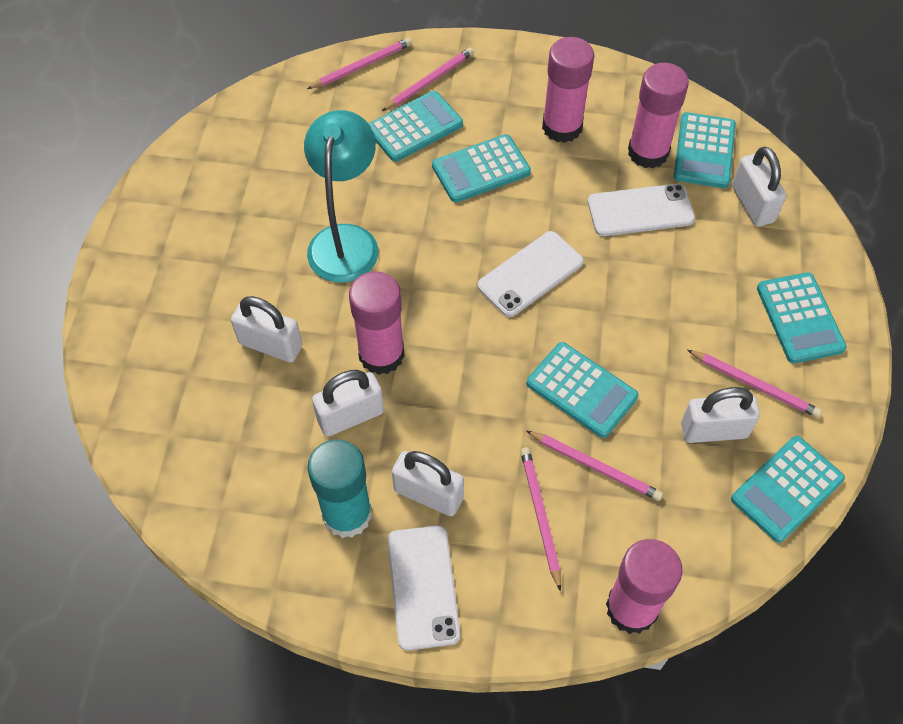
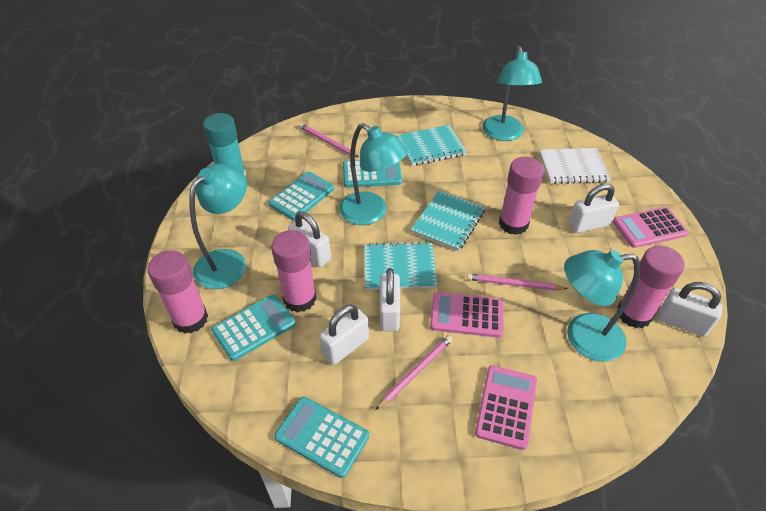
pink calculator: none = 0 -> [430,292,504,338] [475,365,537,450] [613,207,688,248] = 3
pink pencil: [307,38,412,89] [382,47,474,111] [520,447,561,591] [526,430,663,501] [687,350,822,418] = 5 -> [299,123,358,157] [375,335,453,410] [467,274,568,291] = 3
turquoise calculator: [368,91,463,162] [432,134,531,203] [527,342,639,438] [674,112,736,188] [731,436,845,543] [757,272,847,363] = 6 -> [212,294,296,361] [269,172,334,221] [274,397,369,478] [343,160,402,188] = 4
turquoise lamp: [304,110,378,283] = 1 -> [189,164,247,289] [339,123,408,225] [482,46,542,141] [564,250,640,362] = 4
turquoise notebook: none = 0 -> [364,241,437,290] [397,125,467,166] [411,190,485,251] = 3
white notebook: none = 0 -> [539,148,611,184] = 1
white phone: [387,525,460,651] [477,231,584,317] [588,184,695,236] = 3 -> none = 0

